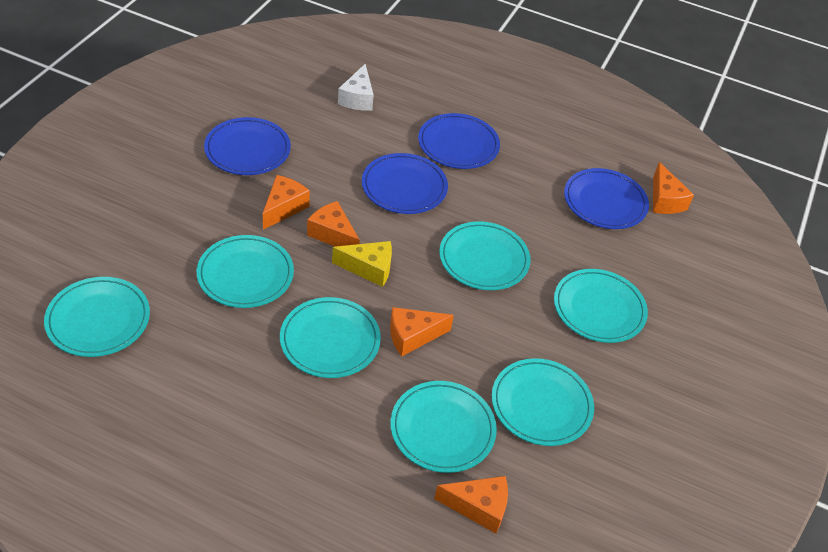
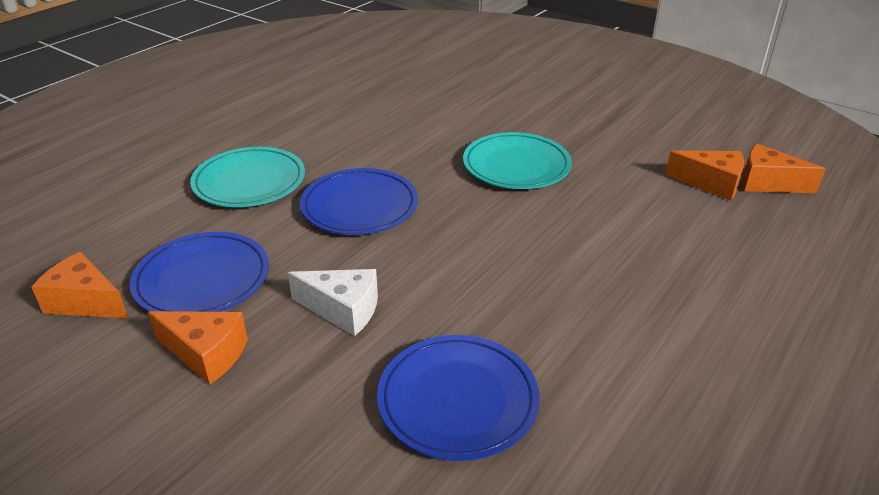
blue plate: [204,117,291,175] [362,153,448,214] [418,113,500,169] [564,168,649,229] = 4 -> [130,232,269,312] [300,168,418,235] [377,335,540,461] = 3
orange cheese: [263,175,310,230] [307,201,360,247] [390,307,454,357] [434,476,508,533] [653,162,694,214] = 5 -> [32,252,128,318] [148,311,248,385] [665,151,744,200] [742,144,825,193] = 4
turquoise plate: [44,277,150,357] [197,235,294,308] [280,297,381,378] [390,381,497,473] [439,222,531,290] [492,358,594,446] [554,269,648,343] = 7 -> [190,147,305,207] [463,132,572,189] = 2
yellow cheese: [332,241,392,287] = 1 -> none = 0

